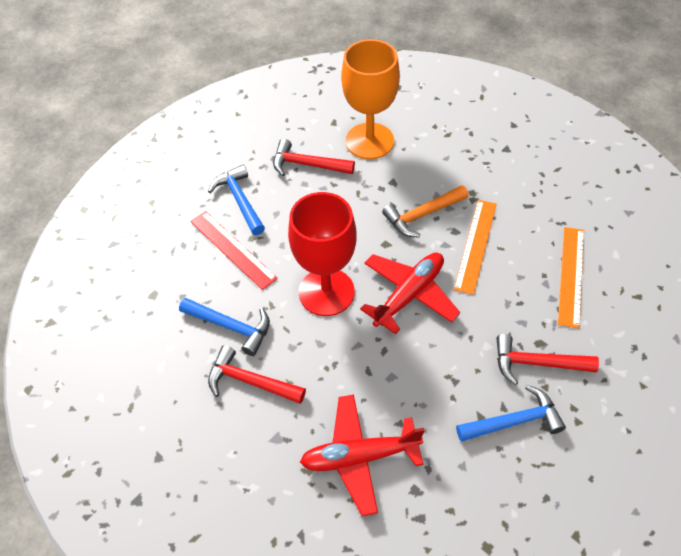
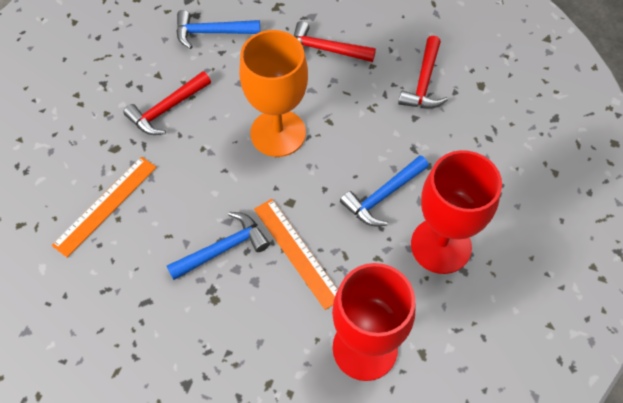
orange hammer: [382,185,468,237] = 1 -> none = 0
red goblet: [288,192,357,316] = 1 -> [332,263,416,381] [411,150,502,274] = 2
red plane: [300,394,425,516] [360,252,460,334] = 2 -> none = 0
red ruler: [191,211,278,290] = 1 -> none = 0

